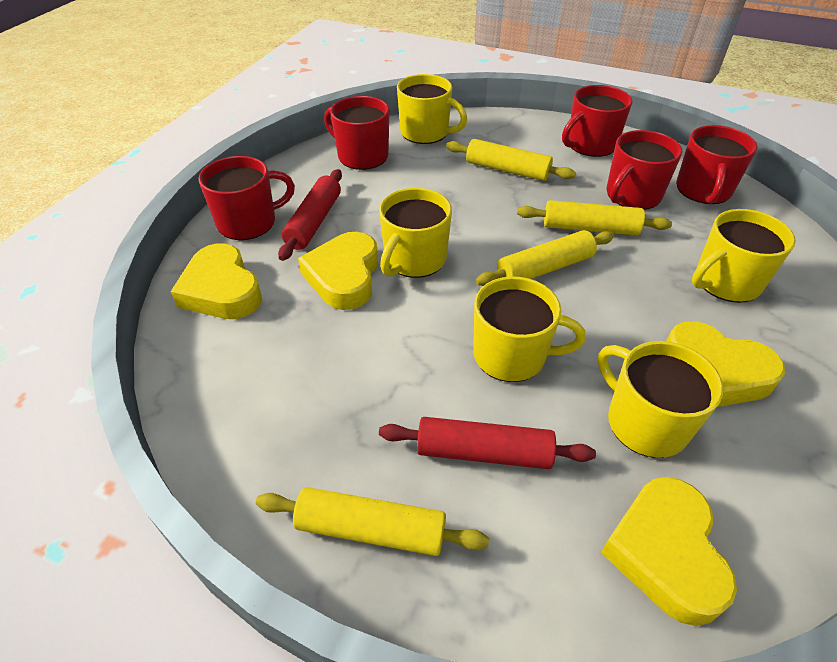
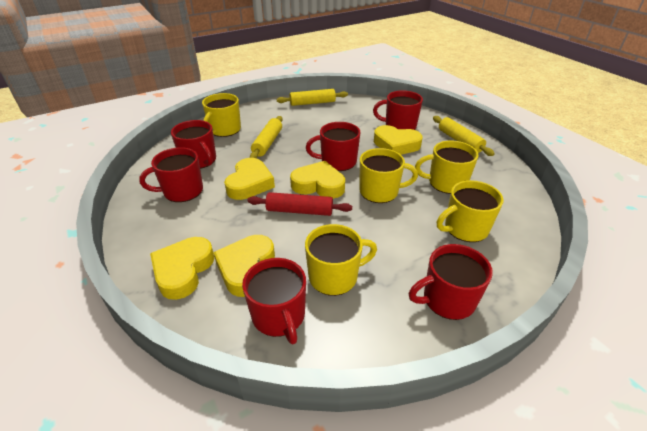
red mug: [198,156,295,240] [324,96,389,170] [562,85,633,157] [607,130,682,210] [676,125,757,204] = 5 -> [139,147,203,202] [171,120,216,169] [242,258,306,344] [306,122,360,171] [373,90,423,130] [409,244,493,320] = 6
red rolling pin: [278,169,342,261] [379,417,596,469] = 2 -> [247,192,352,216] = 1
yellow heart: [171,243,262,319] [298,232,378,310] [601,477,737,626] [667,321,785,407] = 4 -> [150,237,215,300] [213,235,275,297] [224,158,275,200] [290,161,345,199] [374,125,423,155] = 5
yellow rolling pin: [256,487,489,556] [446,139,576,181] [476,230,614,286] [517,200,672,235] = 4 -> [250,116,283,158] [277,89,348,106] [433,116,495,156] = 3

